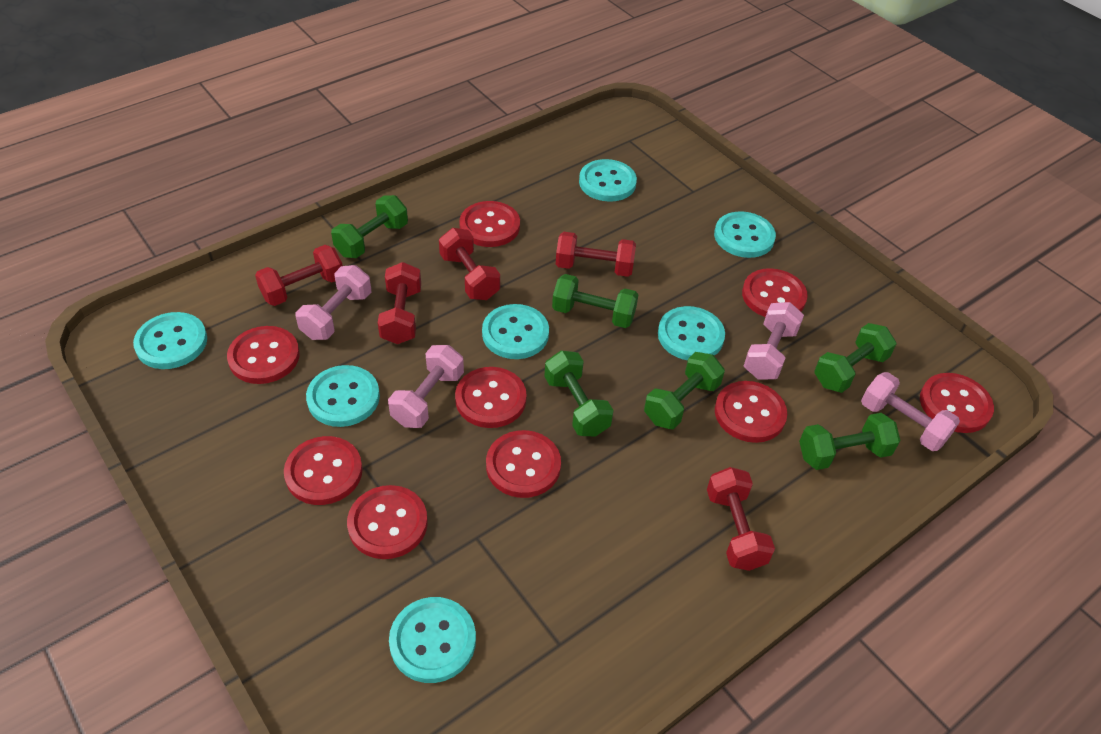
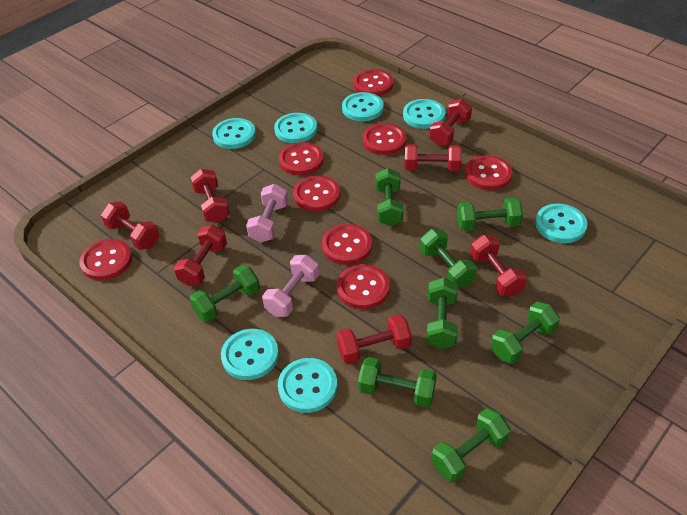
green dumbbell: [331,195,408,258] [544,351,613,436] [552,274,638,328] [644,352,725,429] [799,413,900,470] [814,323,896,393] = 6 -> [190,265,260,322] [358,357,437,407] [375,168,403,226] [420,229,477,288] [426,277,458,349] [431,408,511,483] [457,198,523,231] [491,302,560,364] = 8
pink dumbbell: [296,265,371,340] [388,345,464,428] [744,302,804,379] [861,372,960,451] = 4 -> [246,184,288,243] [262,255,319,317] = 2
red button: [227,326,300,384] [284,436,363,505] [347,485,428,559] [455,367,527,428] [459,201,520,247] [486,430,561,498] [715,381,787,443] [742,268,808,317] [920,373,994,433] = 9 -> [79,239,132,280] [279,142,324,175] [293,175,340,212] [322,224,372,265] [337,264,390,309] [353,69,393,96] [363,123,406,155] [465,155,512,190] = 8
red dumbbell: [255,245,343,306] [378,262,421,344] [439,228,500,300] [556,232,636,277] [707,467,775,571] = 5 -> [101,202,159,250] [174,225,227,286] [191,169,230,223] [336,315,412,365] [404,144,462,171] [429,99,472,146] [470,235,527,297] = 7

